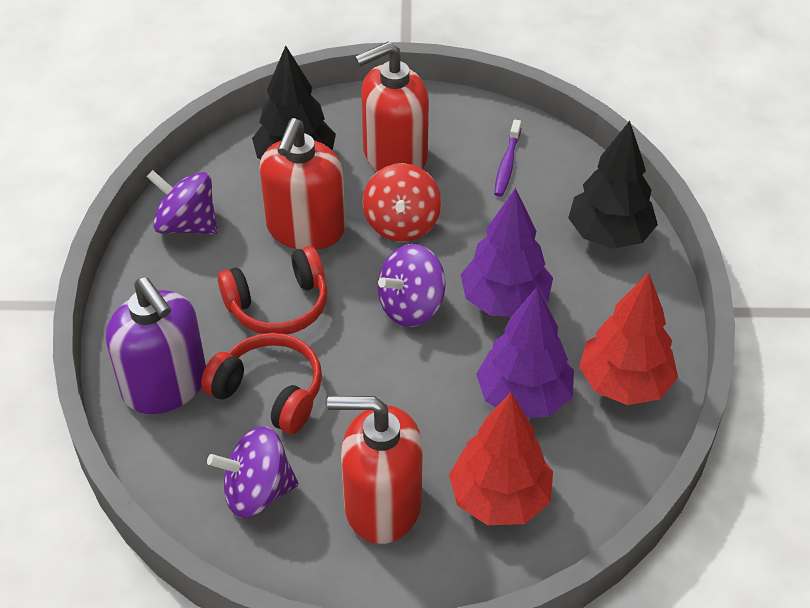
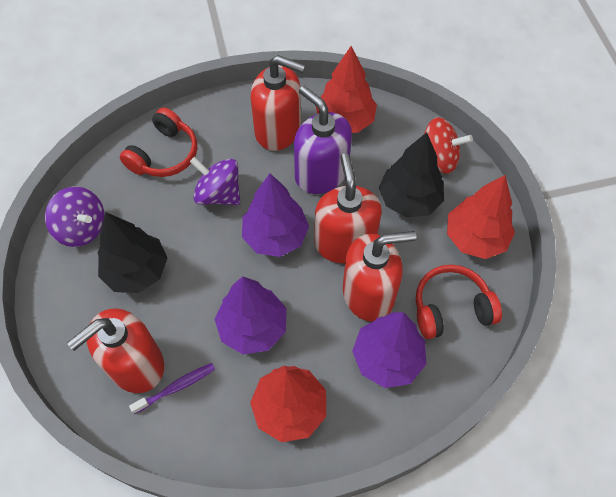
purple spinning top: [147,170,217,234] [207,426,298,518] [378,244,446,327] = 3 -> [45,187,105,247] [190,157,240,205] = 2
purple tree: [461,188,553,317] [476,287,574,418] = 2 -> [215,276,287,355] [242,173,309,257] [352,312,427,388] = 3
red soap dispenser: [260,118,346,250] [327,396,423,544] [355,42,429,171] = 3 -> [67,309,164,393] [250,55,306,151] [315,153,382,263] [343,231,416,322] = 4
red tree: [449,392,553,525] [579,273,678,405] = 2 -> [250,366,326,442] [316,46,377,133] [447,175,515,259] = 3

